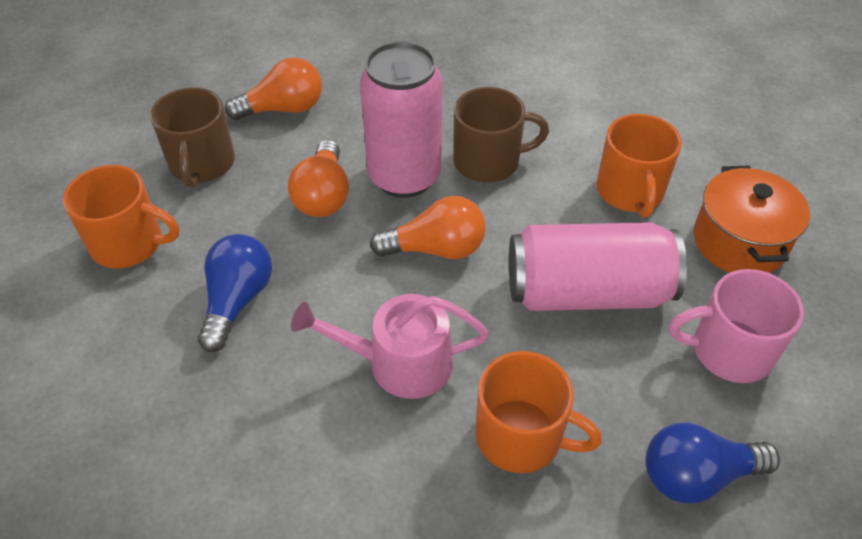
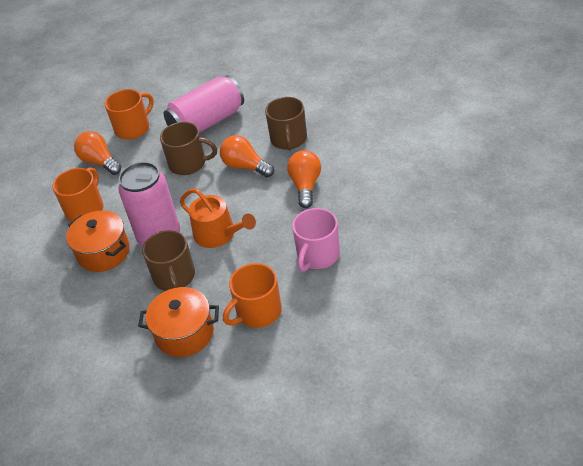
blue light bulb: [198,234,272,352] [645,422,780,503] = 2 -> none = 0
brown mug: [150,87,235,187] [453,87,549,182] = 2 -> [142,230,195,291] [160,122,217,175] [265,97,307,151] = 3
orange pot: [693,165,810,273] = 1 -> [66,210,130,272] [138,287,219,357] = 2
orange watering can: none = 0 -> [180,188,256,248] = 1
pink watering can: [291,294,489,399] = 1 -> none = 0

